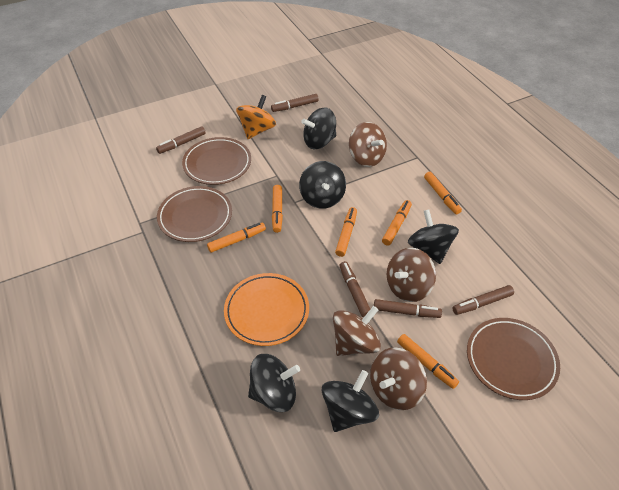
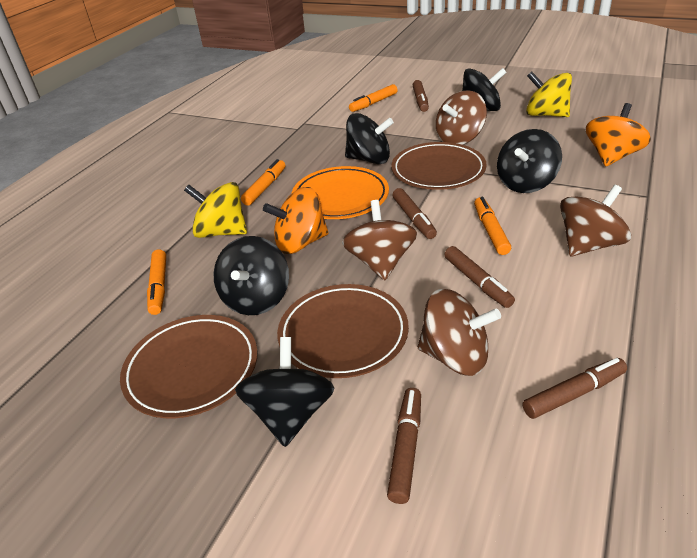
orange marker: [207,223,266,253] [272,185,283,233] [335,207,357,257] [382,200,412,246] [397,334,459,389] [424,172,462,214] = 6 -> [147,249,166,315] [241,159,286,205] [349,84,398,112] [474,197,511,255] = 4
orange spinning top: [236,95,276,139] = 1 -> [263,187,329,254] [586,103,651,166] = 2
yellow spinning top: none = 0 -> [184,182,247,238] [526,71,572,117] = 2

